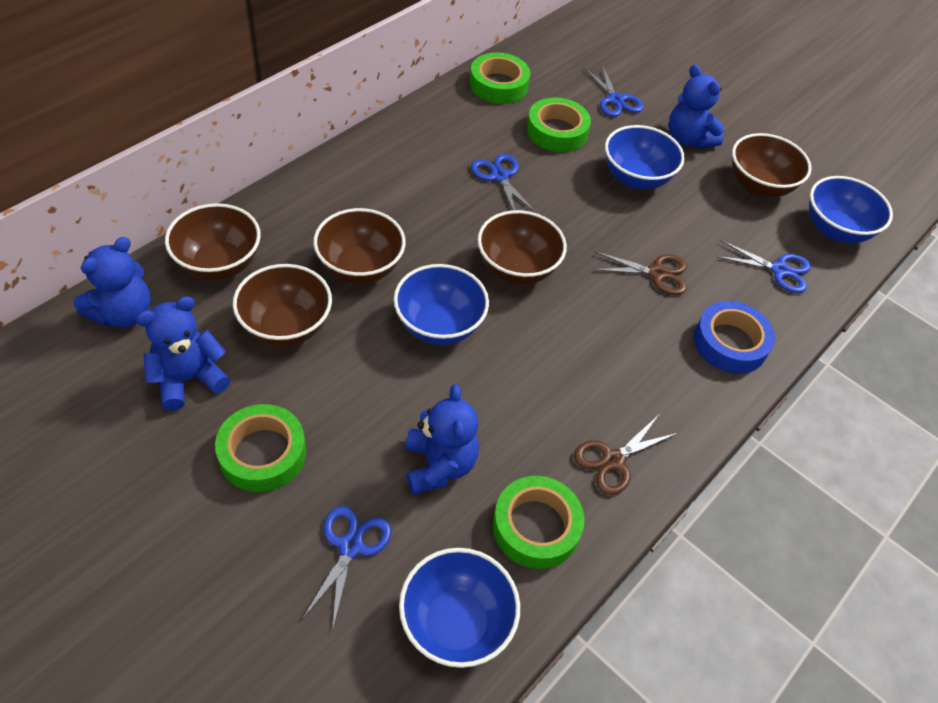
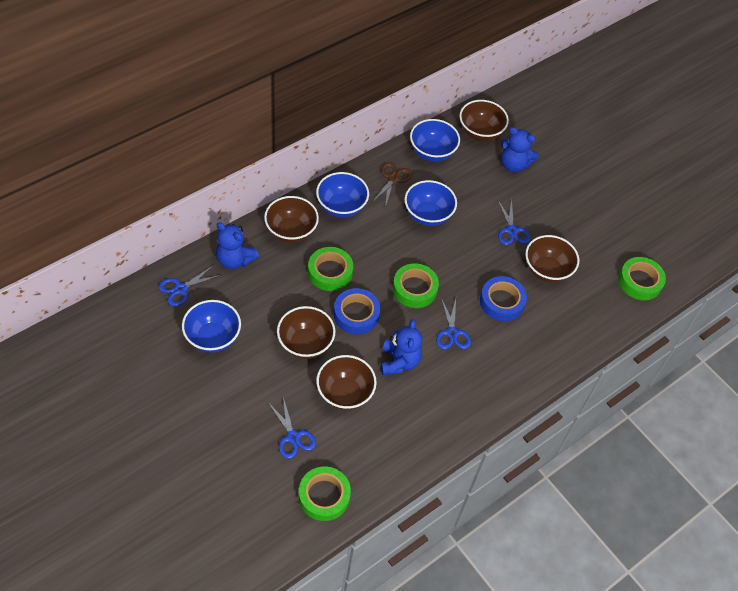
blue tape: [694,301,775,374] = 1 -> [334,288,381,334] [480,276,527,321] = 2
blue teddy bear: [74,237,151,327] [136,296,231,411] [405,384,479,495] [669,64,725,149] = 4 -> [216,222,259,269] [381,319,423,375] [501,127,539,172] = 3
brown scissors: [574,415,678,495] [593,251,687,295] = 2 -> [373,162,412,207] = 1

